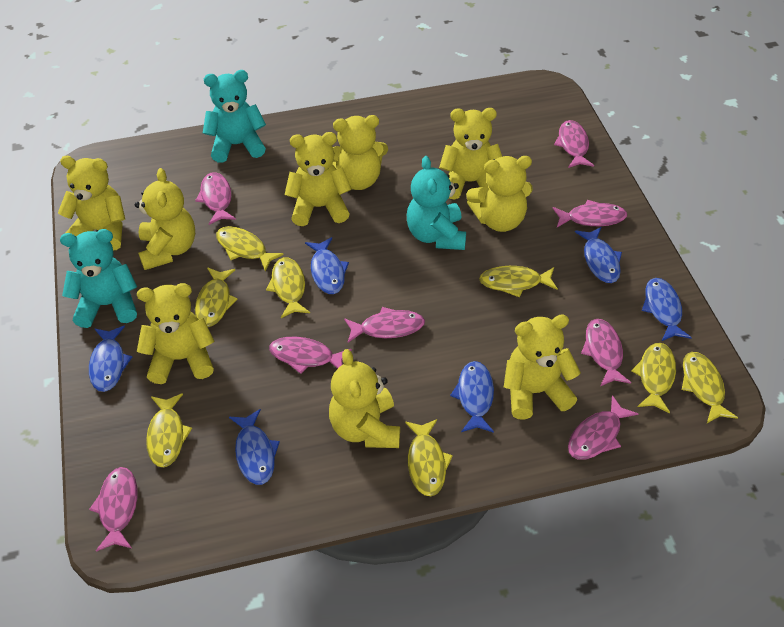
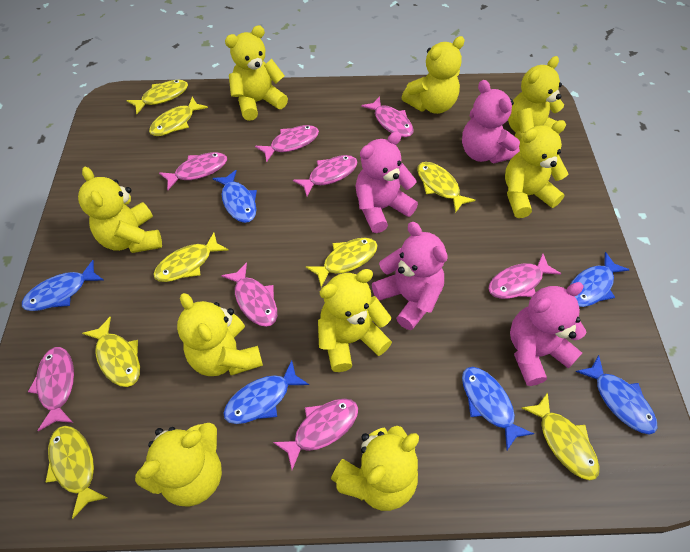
pink teddy bear: none = 0 -> [355,131,418,233] [372,222,448,330] [462,80,520,163] [510,282,587,386] = 4
turquoise teddy bear: [60,229,137,328] [203,70,266,163] [407,156,466,250] = 3 -> none = 0

